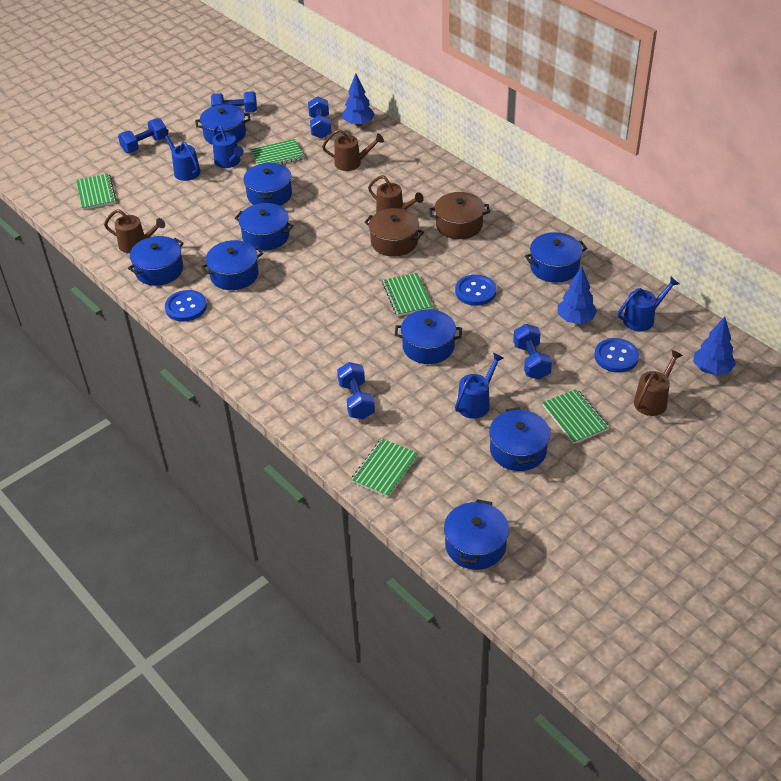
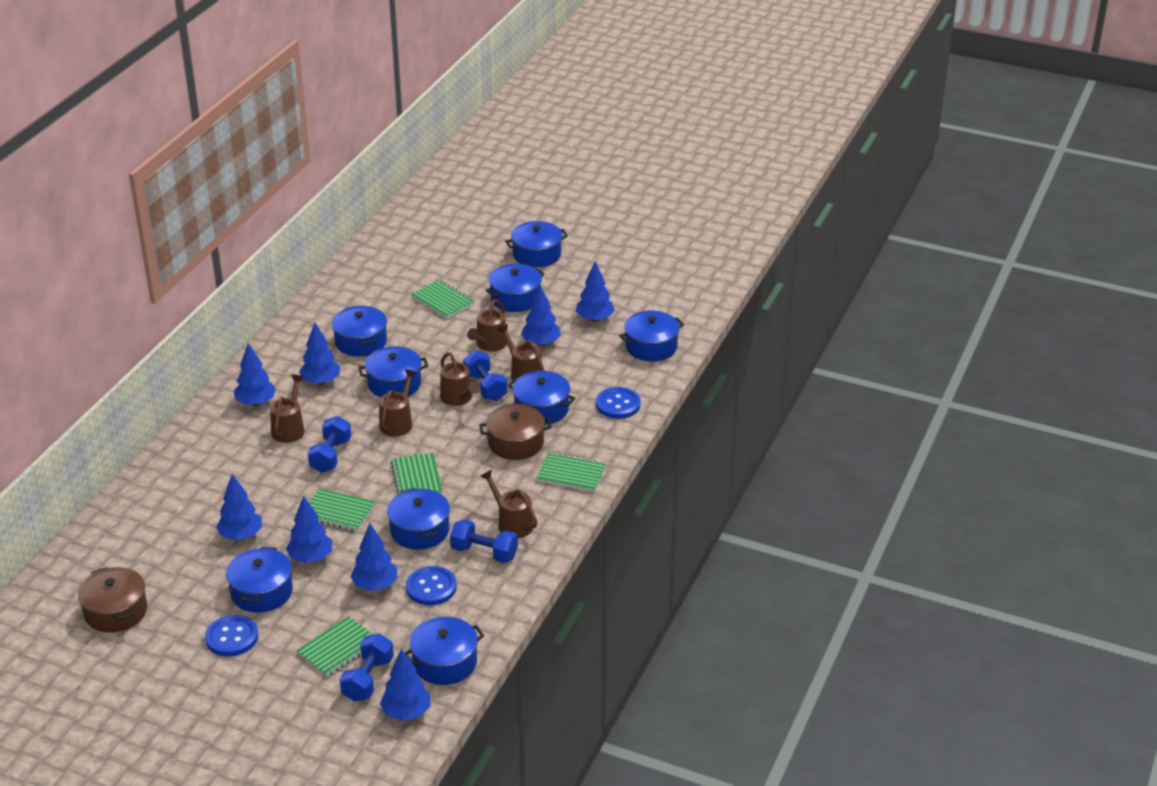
blue dumbbell: [118,118,167,153] [211,91,257,113] [308,96,332,139] [337,362,375,419] [513,324,552,380] = 5 -> [308,416,351,473] [340,633,394,702] [450,519,518,563] [463,350,508,401] = 4
blue tree: [342,73,375,126] [558,267,597,324] [693,317,736,376] = 3 -> [216,474,262,540] [234,343,276,406] [286,495,332,563] [299,323,340,385] [350,523,398,591] [380,649,431,721] [521,285,561,346] [576,261,615,322] = 8
blue watering can: [160,129,201,181] [212,124,244,168] [455,352,504,419] [618,277,679,331] = 4 -> none = 0
brown watering can: [104,209,165,253] [322,129,384,171] [368,175,424,213] [634,350,683,416] = 4 -> [270,375,305,443] [379,369,417,436] [440,352,481,406] [467,299,507,351] [480,470,537,538] [497,324,544,380] = 6

